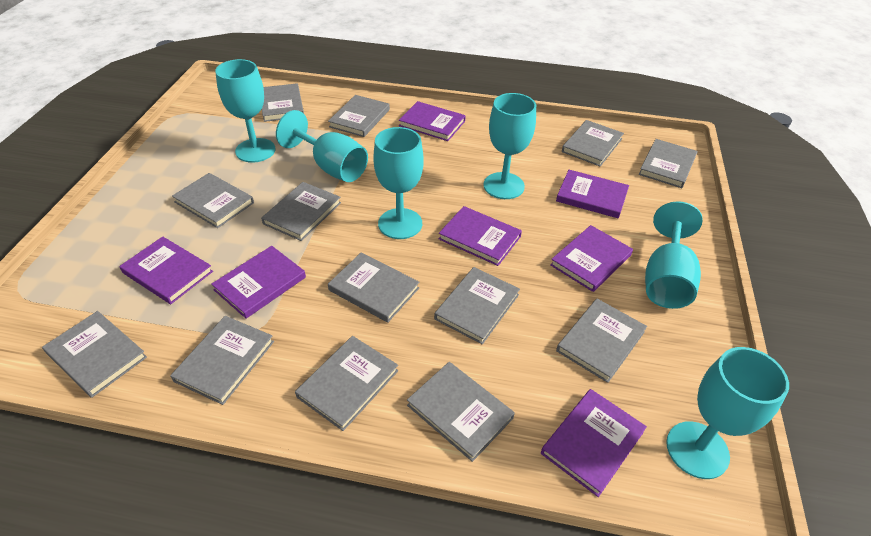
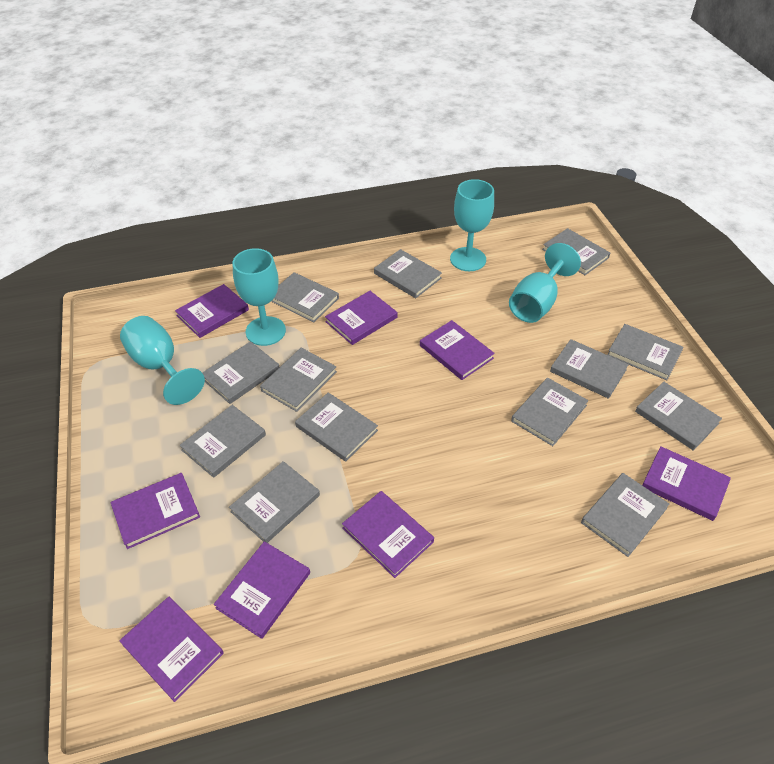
purple book: [119,236,213,304] [211,246,306,319] [399,101,466,141] [439,206,522,266] [541,389,647,497] [550,225,633,292] [556,170,629,219] = 7 -> [110,473,200,549] [119,597,224,702] [175,284,249,338] [214,541,310,639] [325,291,397,345] [342,491,434,578] [420,320,495,380] [642,446,731,521] = 8
turquoise goblet: [215,59,275,163] [276,110,368,182] [373,127,424,239] [483,93,536,199] [645,201,703,309] [666,347,789,479] = 6 -> [120,316,205,405] [232,248,286,346] [450,179,494,271] [509,243,581,323] = 4

